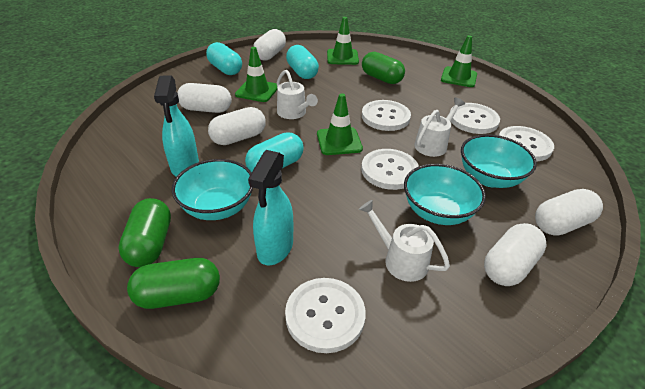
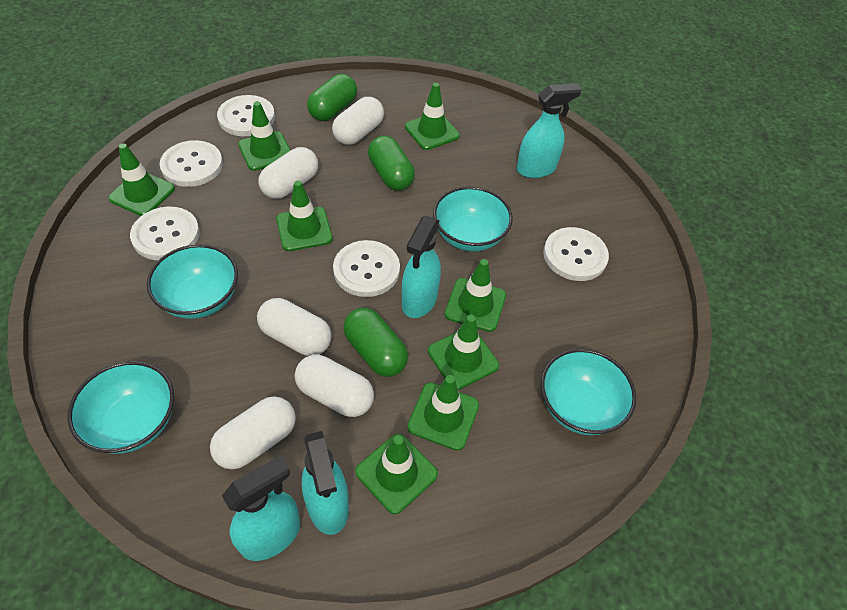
green traffic cone: [235,47,277,102] [317,93,363,155] [327,17,359,65] [441,35,477,87] = 4 -> [108,143,175,216] [238,101,291,171] [276,180,333,251] [355,434,438,514] [405,83,460,150] [407,375,479,451] [428,315,499,390] [445,259,506,332] = 8
turquoise bowl: [172,159,253,220] [404,164,486,225] [461,134,537,188] = 3 -> [68,361,174,454] [147,244,238,319] [433,187,513,252] [541,349,636,435] = 4
turquoise capsule: [206,42,242,75] [245,132,304,172] [286,45,319,79] = 3 -> none = 0
turquoise spray bottle: [154,75,199,177] [248,150,293,265] = 2 -> [222,455,300,561] [302,431,349,535] [402,216,441,318] [517,83,582,178] = 4
white watering can: [277,70,318,119] [359,200,450,282] [414,98,465,157] = 3 -> none = 0

